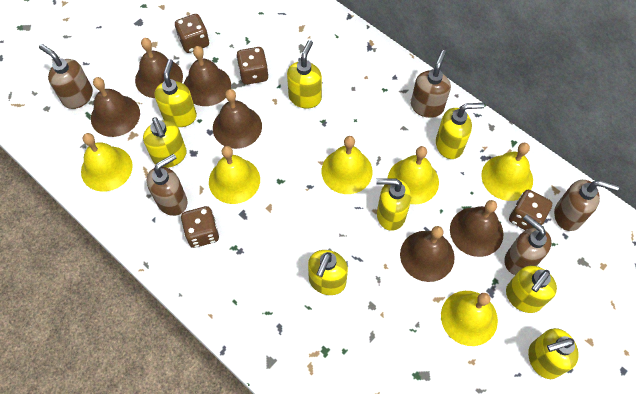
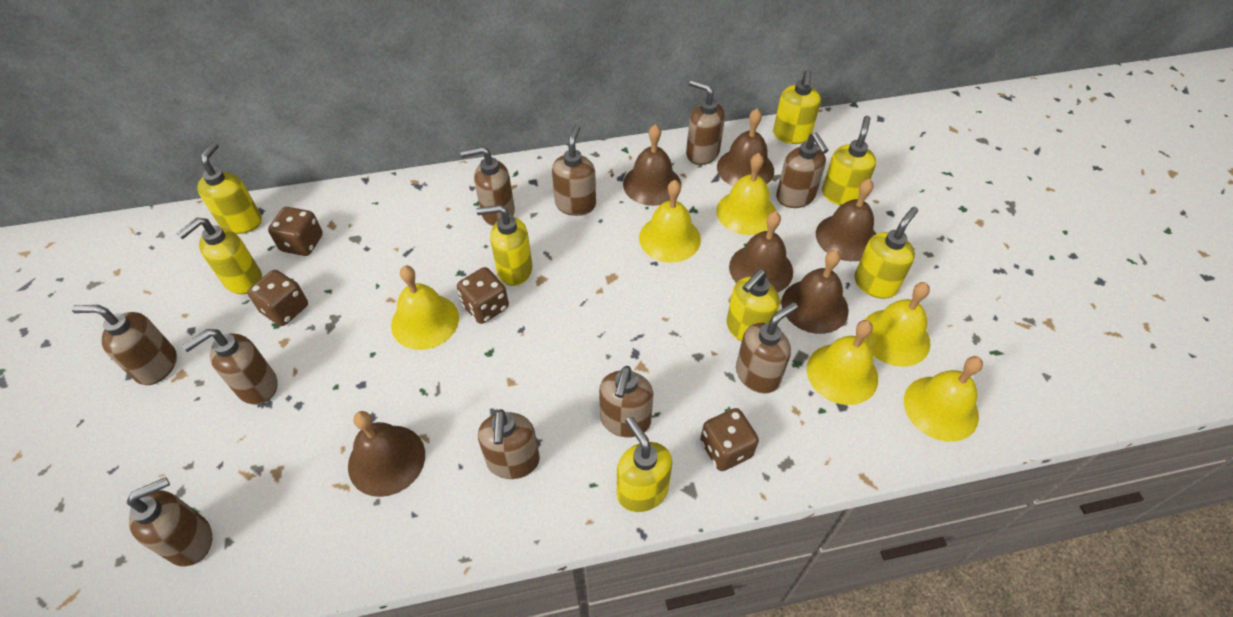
brown soap dispenser: [39,44,93,109] [146,154,188,216] [411,50,451,118] [504,215,552,275] [554,180,619,231] = 5 -> [72,305,177,385] [127,477,212,567] [182,329,278,405] [460,146,515,226] [478,409,540,479] [552,125,596,216] [599,366,653,438] [686,80,725,165] [736,302,798,394] [776,133,828,208] = 10

